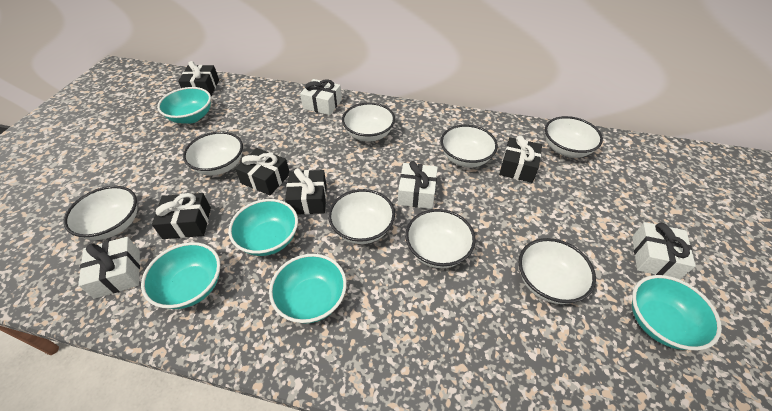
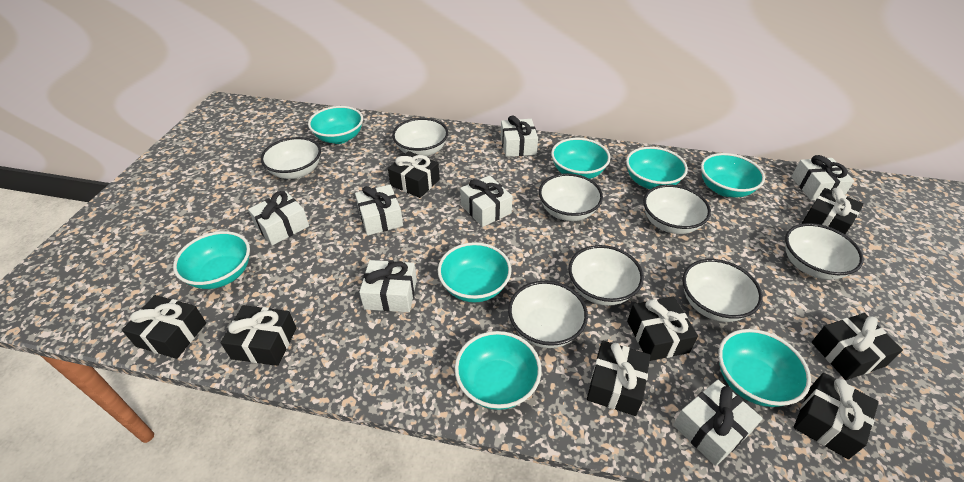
black gift: [152,193,211,239] [178,61,219,96] [235,148,289,195] [285,168,327,215] [499,136,542,183] = 5 -> [122,295,206,359] [221,305,297,366] [388,151,440,198] [587,340,651,416] [627,297,698,361] [794,373,879,459] [802,188,864,234] [812,313,903,380] = 8
turquoise bowl: [141,242,220,309] [157,87,211,124] [228,199,298,256] [269,254,347,323] [632,275,722,351] = 5 -> [173,231,250,289] [308,106,363,144] [438,242,511,303] [455,331,542,410] [551,138,610,179] [626,147,688,189] [701,153,765,197] [718,329,811,407] = 8
white gift: [78,237,140,299] [300,79,342,115] [398,161,438,209] [632,222,696,280] = 4 -> [248,191,309,245] [355,185,403,235] [359,260,417,312] [460,175,513,227] [501,115,538,157] [673,380,763,466] [791,155,854,200] = 7

